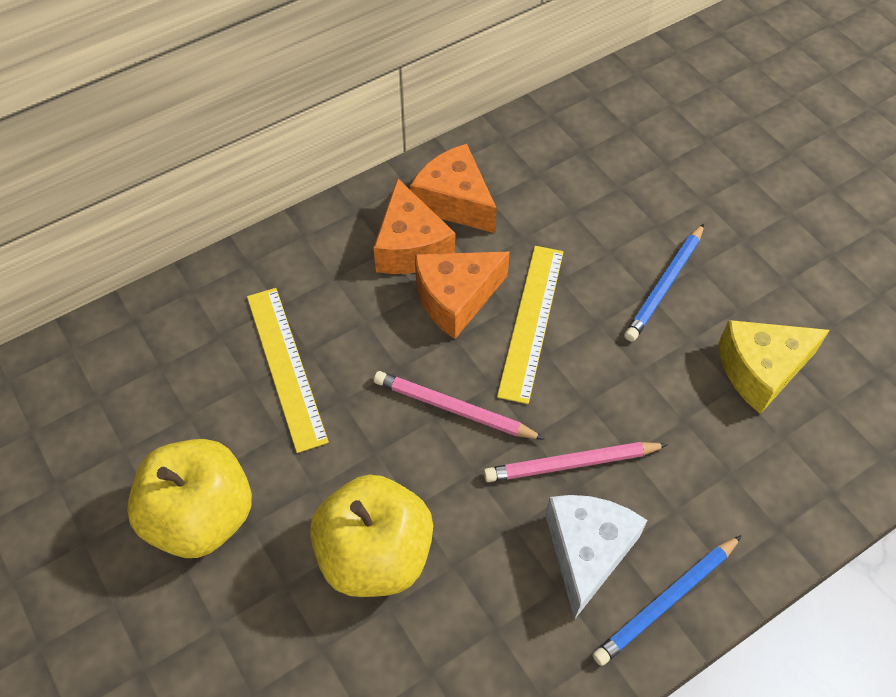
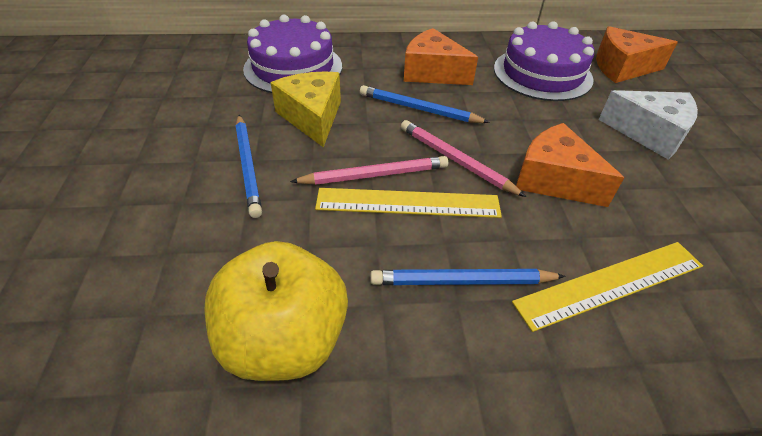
blue pencil: [592,535,742,666] [624,224,704,342] = 2 -> [236,115,262,218] [360,85,490,123] [370,269,566,285] = 3
purple cake: none = 0 -> [243,15,342,93] [494,21,594,101] = 2
yellow apple: [127,439,252,558] [310,475,433,597] = 2 -> [204,241,348,381] = 1

